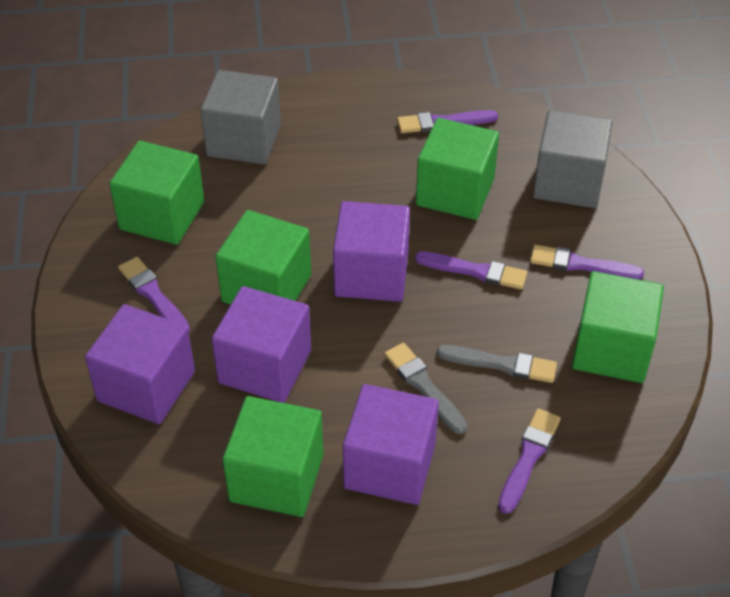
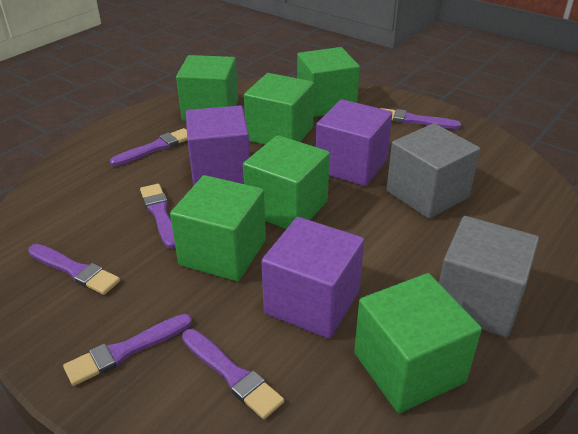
green cube: [109,141,204,245] [216,210,311,305] [223,396,323,517] [416,118,499,220] [572,271,664,383] = 5 -> [170,175,266,281] [176,55,238,121] [243,135,330,229] [244,73,314,145] [297,47,360,117] [354,273,482,413] = 6
grey brush: [384,343,467,434] [437,345,557,383] = 2 -> none = 0
purple brush: [118,257,190,331] [397,110,498,133] [415,251,527,290] [498,408,561,514] [530,244,644,280] = 5 -> [28,244,120,295] [63,314,192,386] [110,128,187,166] [140,184,175,249] [182,329,284,419] [380,108,461,129] = 6
purple cube: [85,304,195,424] [212,286,311,403] [333,201,410,302] [343,384,439,505] = 4 -> [186,106,250,186] [261,217,364,339] [316,99,392,186] = 3

